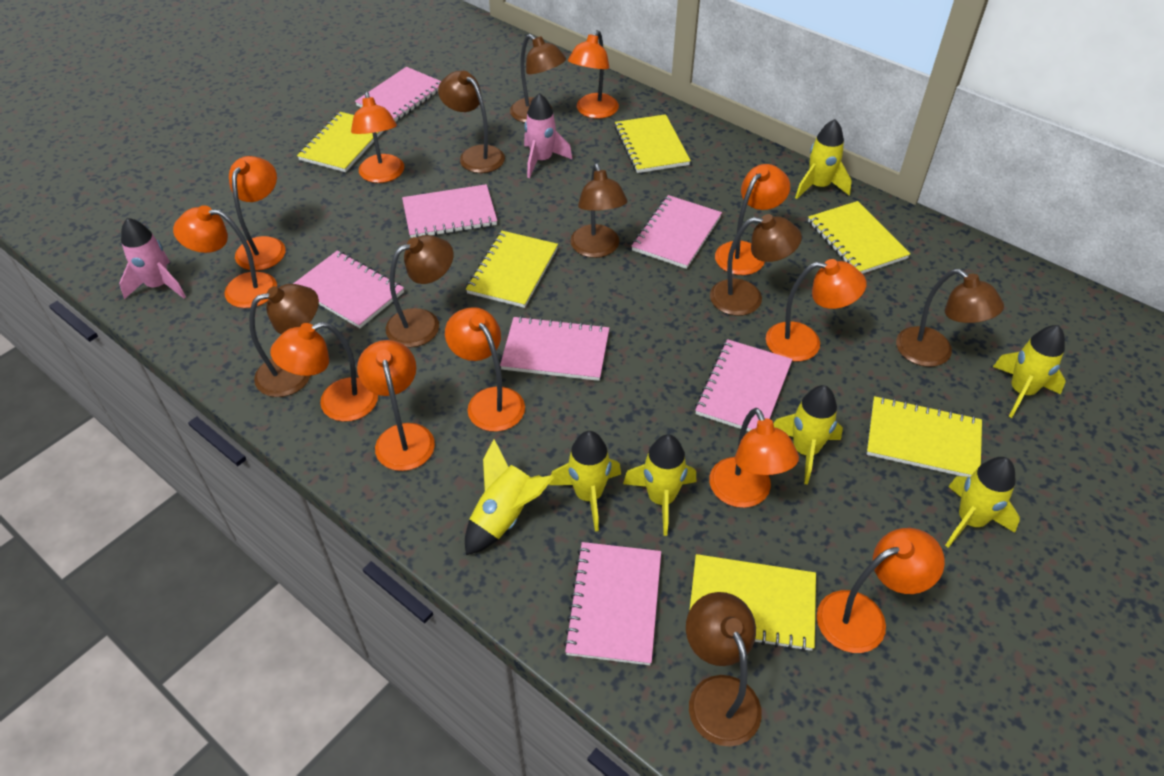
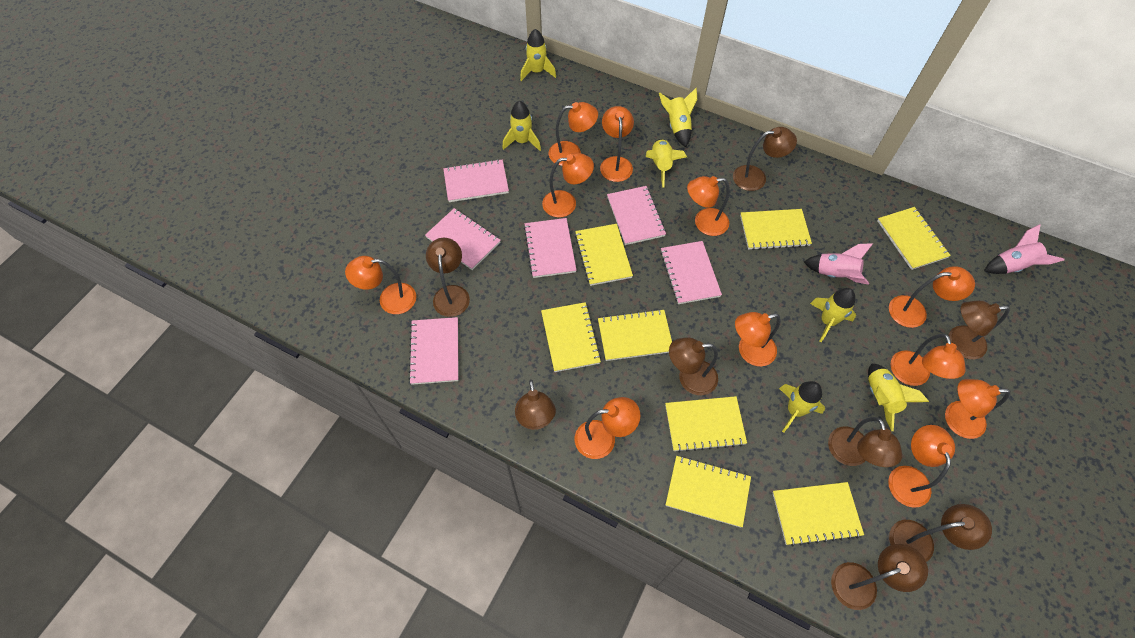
pink notebook: [293,251,404,328] [355,67,441,122] [402,184,497,238] [500,316,609,381] [563,542,661,665] [631,195,722,269] [695,339,793,432] = 7 -> [408,317,459,385] [425,208,501,270] [443,159,509,202] [523,218,577,278] [607,186,666,245] [660,241,722,304] = 6
yellow notebook: [297,112,383,172] [466,231,558,308] [614,114,691,173] [689,554,816,652] [808,201,910,274] [867,396,982,477] = 6 -> [541,302,601,372] [575,224,633,286] [598,309,672,361] [665,396,747,452] [666,456,751,528] [740,209,812,250] [773,482,864,546] [877,207,951,270] = 8

